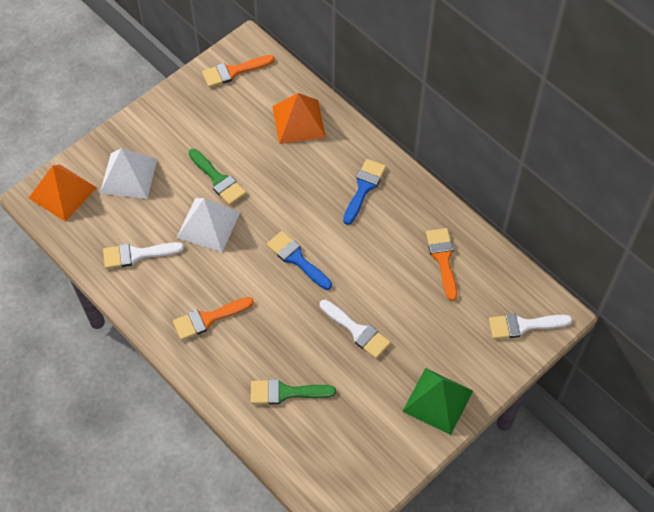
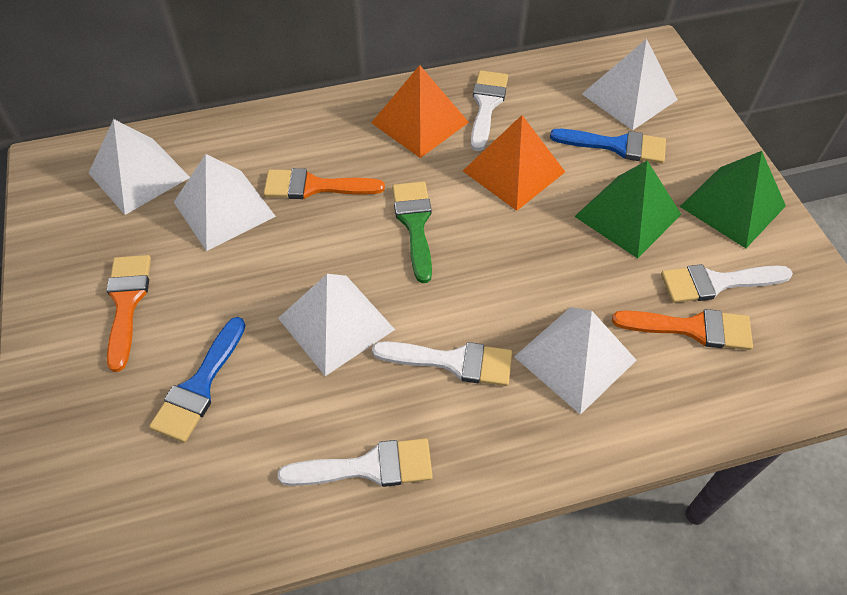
green brush: [189,149,246,205] [251,379,336,404] = 2 -> [392,182,432,283] = 1
green pyramid: [402,368,473,435] = 1 -> [574,160,682,258] [680,151,786,248] = 2
white brush: [103,242,184,269] [320,300,391,359] [489,314,572,339] = 3 -> [278,439,433,487] [372,341,512,386] [471,71,508,151] [661,264,793,303] = 4
white pyramid: [100,148,157,199] [177,198,240,252] = 2 -> [89,119,190,215] [174,154,276,251] [278,274,395,376] [514,307,637,415] [582,39,678,130] = 5

